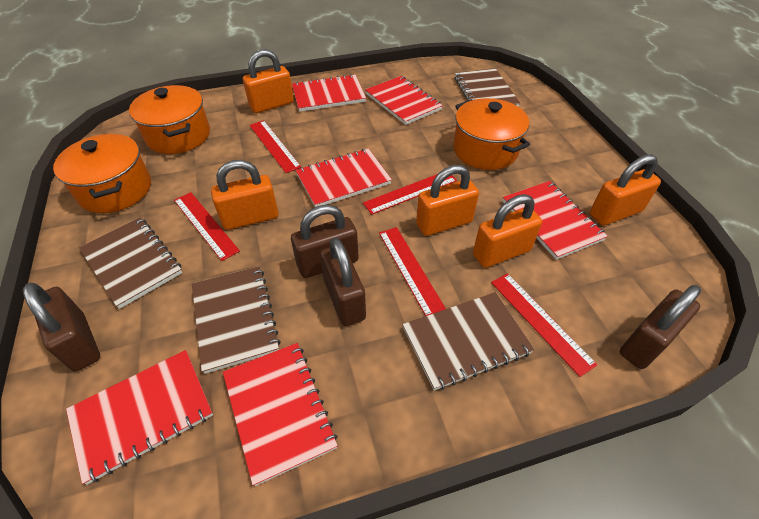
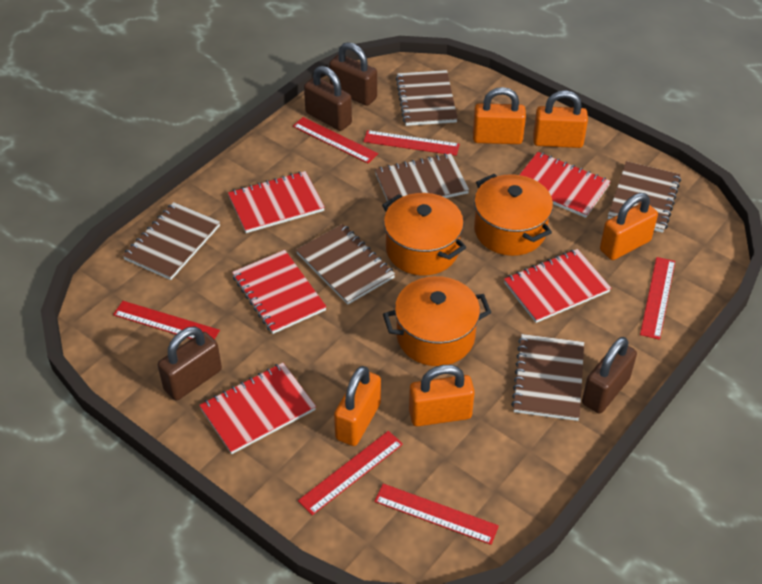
brown notebook: [79,217,182,309] [192,266,281,374] [403,292,535,391] [455,69,521,107] = 4 -> [123,202,220,280] [296,224,395,305] [375,153,469,207] [396,70,458,126] [511,334,584,421] [608,161,681,233] = 6
red notebook: [66,350,213,485] [223,343,338,486] [292,74,366,112] [295,149,392,207] [365,76,443,125] [503,181,608,260] = 6 -> [199,363,316,454] [228,171,325,233] [232,250,327,334] [504,249,611,323] [519,152,611,218] = 5
red ruler: [174,192,240,261] [249,120,301,173] [363,174,457,215] [379,227,446,316] [491,273,597,377] = 5 -> [113,301,220,340] [293,117,378,163] [298,431,403,515] [363,130,460,156] [374,483,499,545] [640,257,675,340] = 6

